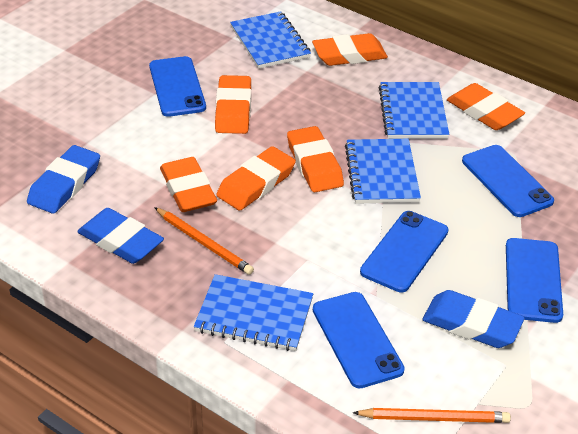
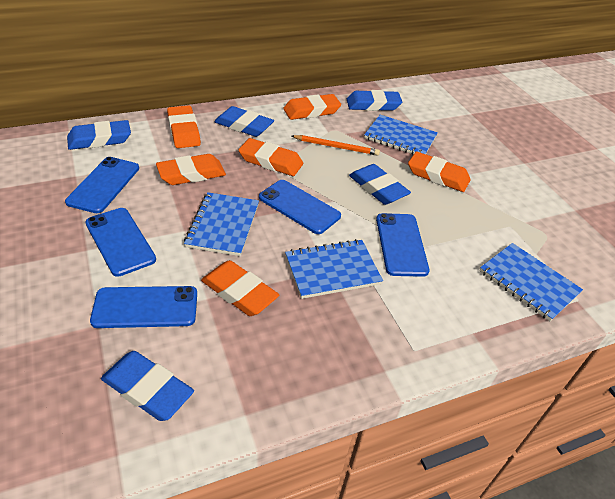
blue eraser: [27,145,100,214] [77,208,164,264] [422,290,525,348] = 3 -> [67,120,131,150] [101,351,194,421] [214,106,274,137] [347,90,402,111] [349,164,411,205] = 5
orange pencil: [154,207,254,275] [353,408,511,423] = 2 -> [292,135,380,156] = 1

